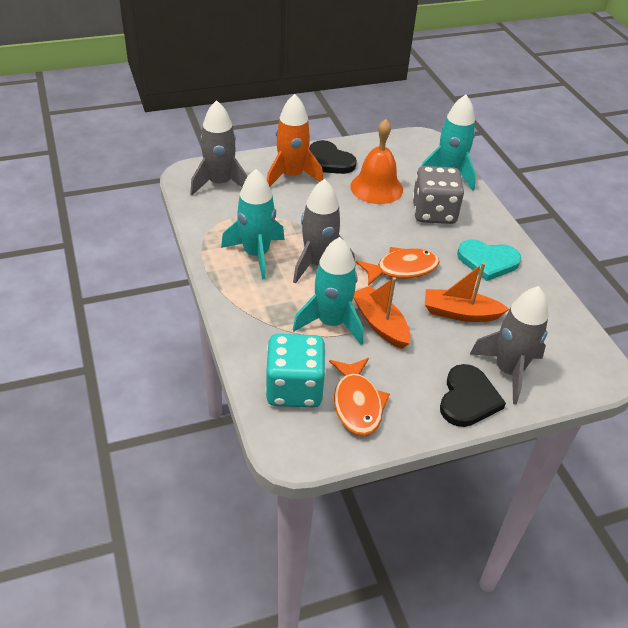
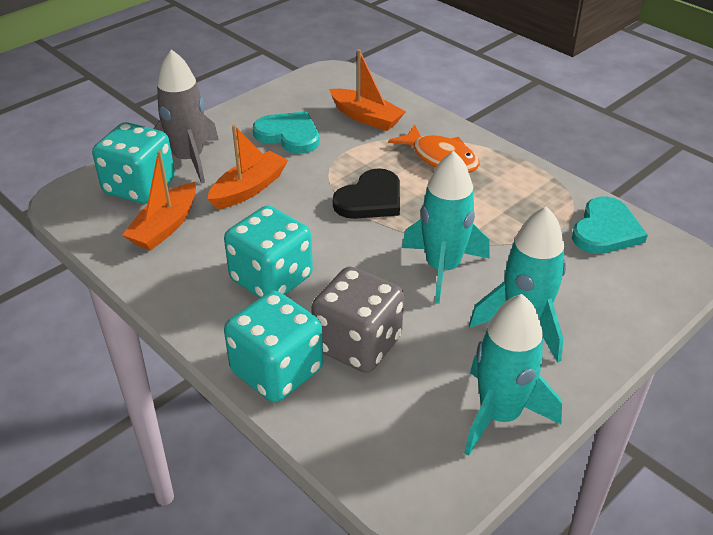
black heart: [309,140,357,174] [440,364,506,427] = 2 -> [333,168,400,219] = 1
grey rocket: [190,100,248,195] [293,179,355,284] [470,286,549,404] = 3 -> [153,49,219,184] = 1
orange bell: [350,119,403,204] = 1 -> none = 0
orange boat: [353,277,411,349] [425,262,509,322] = 2 -> [123,150,196,250] [208,125,288,209] [329,49,406,131] = 3
orange fish: [329,358,390,436] [356,247,439,286] = 2 -> [388,124,480,173] = 1
orange rocket: [267,94,323,187] = 1 -> none = 0
turquoise dice: [265,334,326,408] = 1 -> [92,122,175,204] [224,206,313,298] [224,291,323,402] = 3
turquoise heart: [457,240,521,281] = 1 -> [253,111,319,154] [572,196,648,254] = 2

